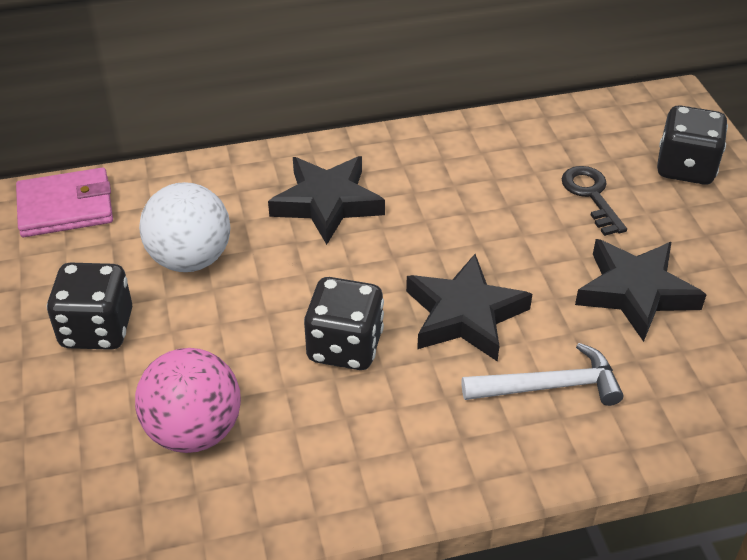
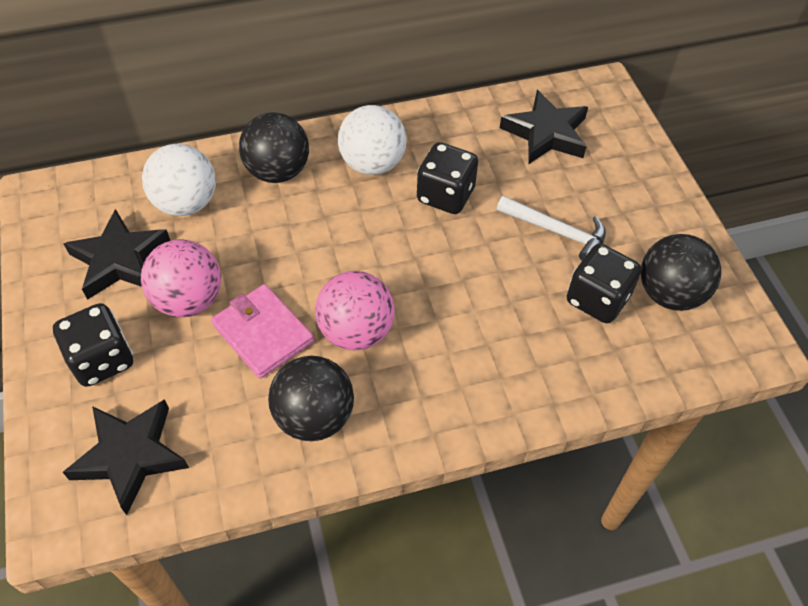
black ball: none = 0 -> [239,112,309,183] [268,356,354,441] [641,234,721,311] = 3
black key: [561,166,627,236] = 1 -> none = 0
pink ball: [135,348,241,453] = 1 -> [141,240,221,317] [315,271,395,350] = 2
white ball: [139,182,231,272] = 1 -> [142,144,216,216] [338,105,407,175] = 2

